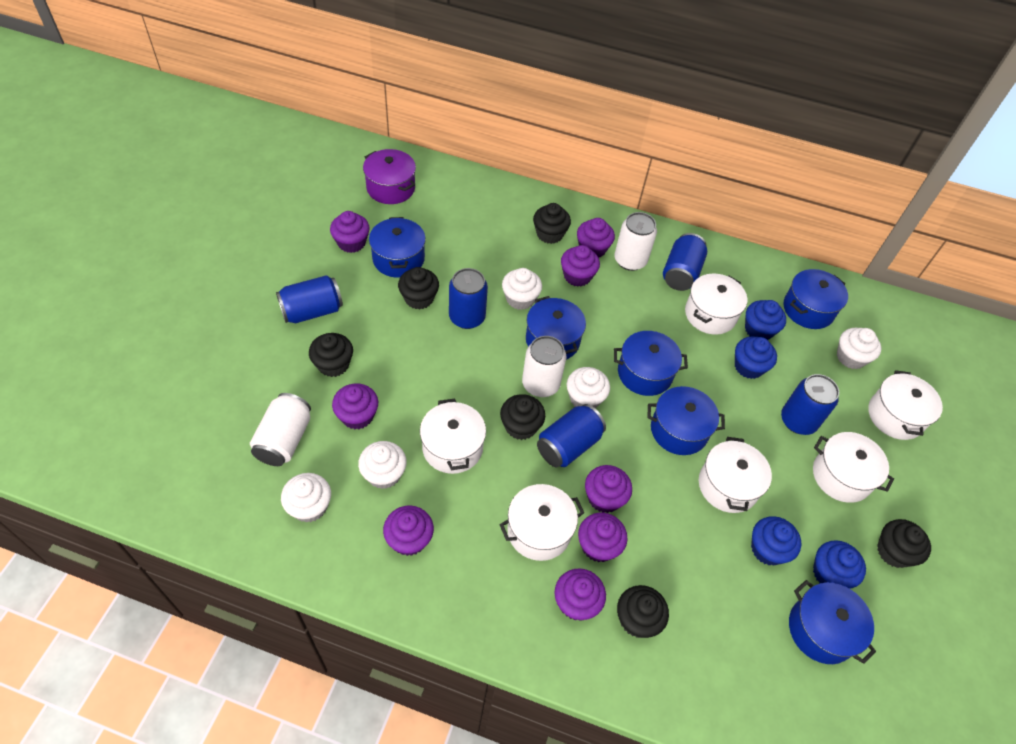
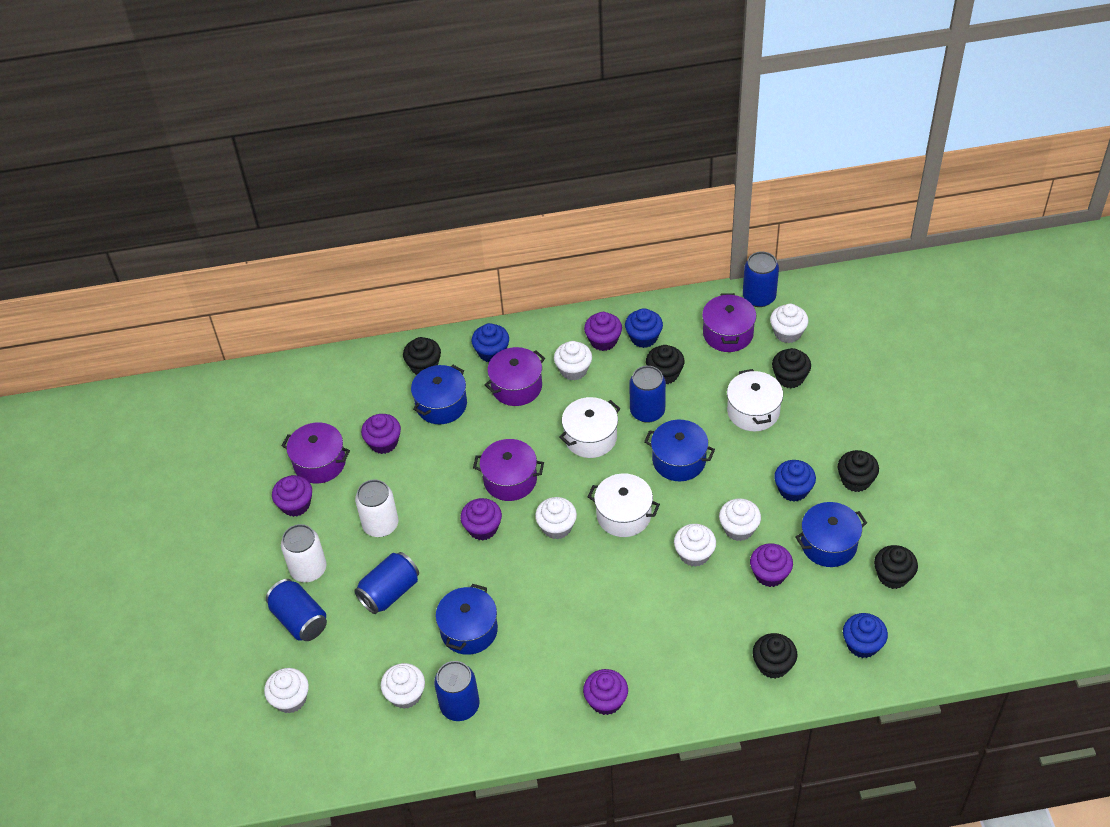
blue pot: [369,217,426,278] [526,296,586,360] [614,331,688,396] [647,386,725,455] [784,269,848,329] [789,580,876,664] = 6 -> [411,365,467,424] [435,584,498,655] [644,420,715,481] [795,502,867,567] = 4
purple cupcake: [330,211,370,253] [332,384,378,429] [383,506,434,556] [555,568,606,621] [561,245,600,287] [577,218,615,258] [578,513,627,562] [585,465,632,513] = 8 -> [272,475,312,517] [361,414,401,454] [460,498,502,540] [583,669,628,715] [584,312,622,351] [750,543,793,587] = 6
purple pot: [363,149,416,204] = 1 -> [282,422,350,483] [473,439,544,501] [485,347,545,406] [702,293,756,352] = 4
white can: [250,393,311,466] [522,336,566,397] [614,212,657,271] = 3 -> [281,524,326,582] [355,479,398,537] = 2
white cupcake: [281,473,331,522] [358,441,407,489] [502,268,542,310] [567,367,610,409] [837,328,881,369] = 5 -> [264,668,309,714] [381,663,425,709] [535,497,577,539] [554,341,592,380] [674,524,716,567] [719,498,761,541] [770,304,809,343] = 7
white pot: [420,398,486,474] [499,484,584,561] [685,274,747,335] [699,437,772,513] [813,432,894,503] [868,370,943,440] = 6 -> [559,397,620,458] [588,473,660,537] [727,369,783,431] = 3

